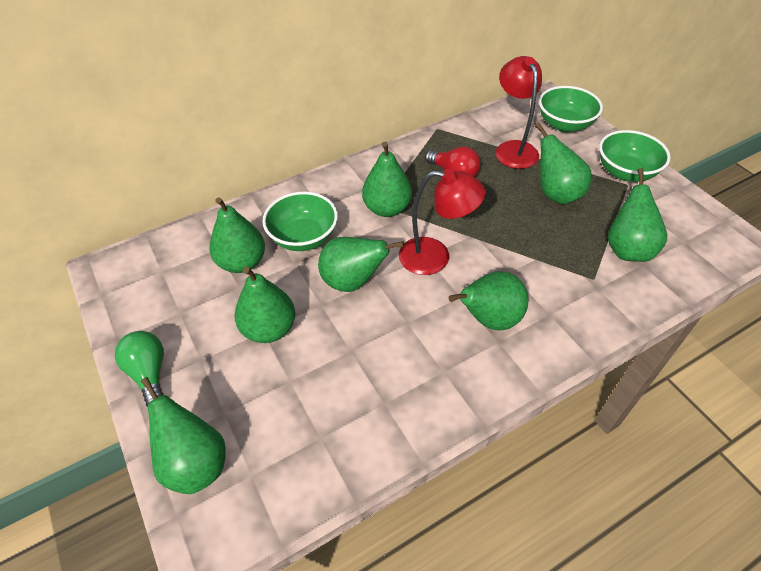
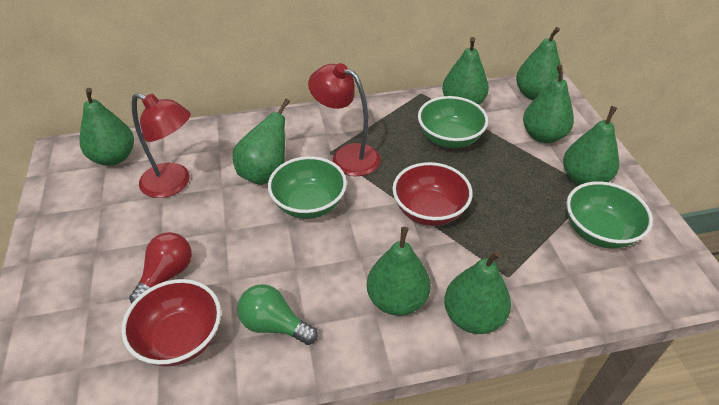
red bowl: none = 0 -> [121,279,221,366] [392,162,473,226] = 2

